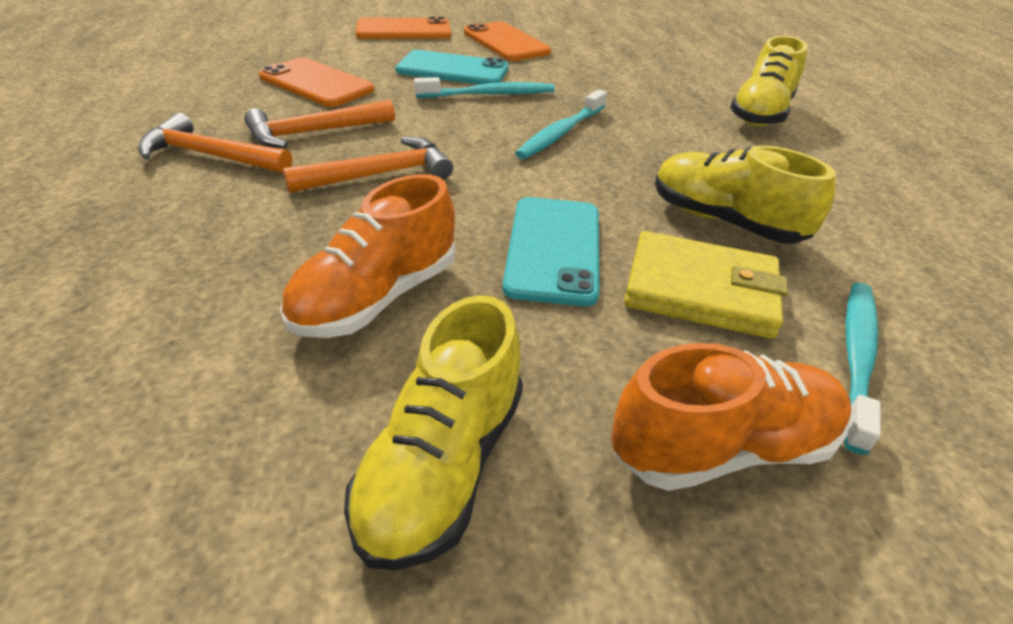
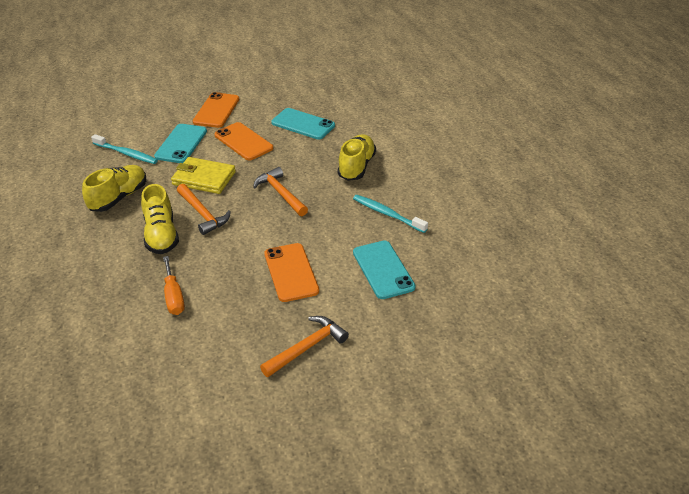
orange screwdriver: none = 0 -> [163,256,185,315] = 1
orange shoe: [280,174,455,338] [611,343,851,491] = 2 -> none = 0
turquoise phone: [396,50,509,85] [502,197,599,307] = 2 -> [154,124,207,163] [271,108,335,140] [353,240,416,299] = 3
turquoise toothbrush: [414,77,555,98] [515,89,607,159] [844,283,881,455] = 3 -> [91,134,158,164] [353,195,428,233] = 2

